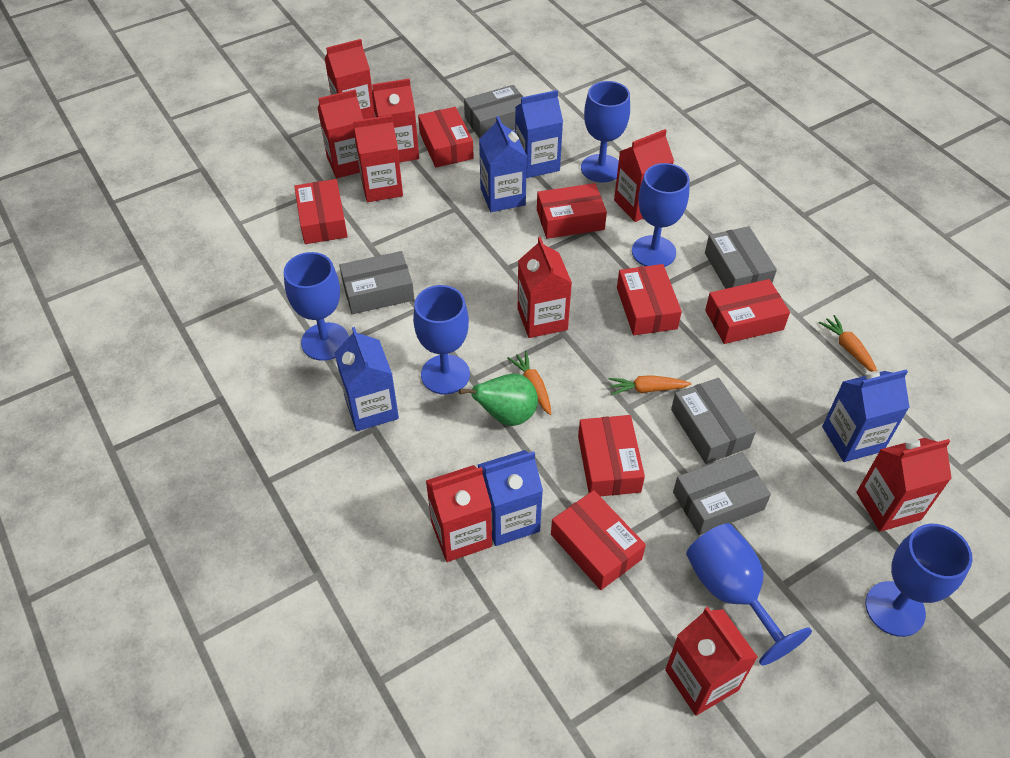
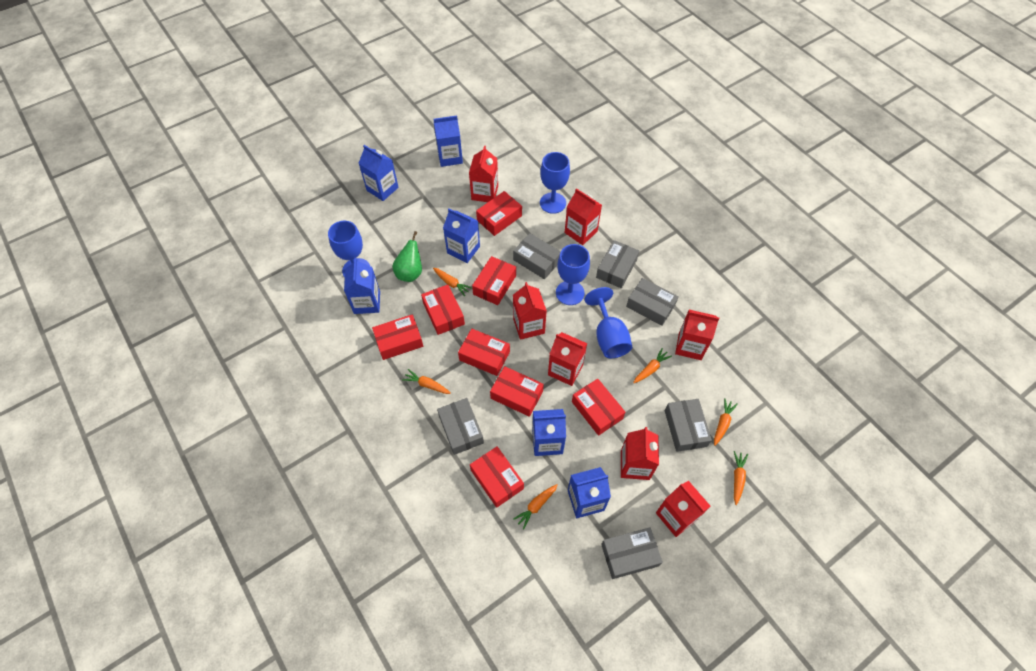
blue carton: [334,327,399,431] [478,450,543,546] [479,116,527,212] [515,90,563,178] [822,370,910,462] = 5 -> [344,258,380,314] [359,145,399,201] [434,116,463,167] [443,208,480,263] [532,409,566,456] [568,467,611,518] = 6
blue goblet: [284,252,349,361] [413,285,470,394] [581,81,630,183] [632,163,690,267] [686,523,812,665] [865,524,972,637] = 6 -> [328,221,370,277] [540,152,570,214] [556,244,590,305] [584,287,632,358] = 4
grey box: [339,251,414,314] [464,85,523,139] [671,378,756,464] [673,452,771,535] [705,226,777,289] = 5 -> [437,398,484,455] [513,233,561,279] [596,240,639,288] [601,527,663,579] [626,278,679,326] [664,399,712,452] = 6
orange carrot: [508,351,551,415] [608,375,691,395] [819,315,877,372] = 3 -> [402,369,451,394] [433,268,472,296] [513,484,558,529] [633,348,672,383] [714,399,738,446] [734,451,748,505] = 6
red box: [294,179,348,244] [418,107,474,167] [537,183,607,239] [551,490,646,590] [578,415,645,496] [617,264,682,335] [705,279,790,344] = 7 -> [372,314,423,360] [421,284,465,335] [458,329,510,376] [470,446,524,508] [472,256,516,305] [476,191,522,236] [490,366,544,417] [572,379,625,436] = 8
red carton: [317,90,363,178] [324,39,375,119] [353,115,403,202] [372,78,419,163] [426,465,492,562] [518,237,572,338] [614,129,674,222] [665,607,758,716] [856,438,952,532] = 9 -> [469,146,498,202] [513,282,547,340] [548,332,587,386] [564,188,602,245] [621,427,659,480] [656,481,711,537] [675,310,719,360] = 7

